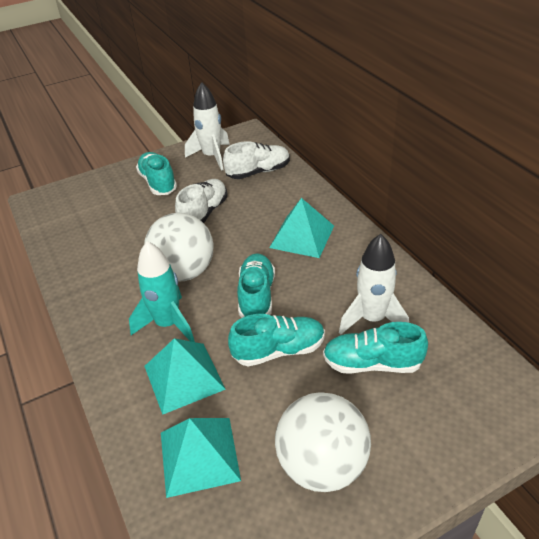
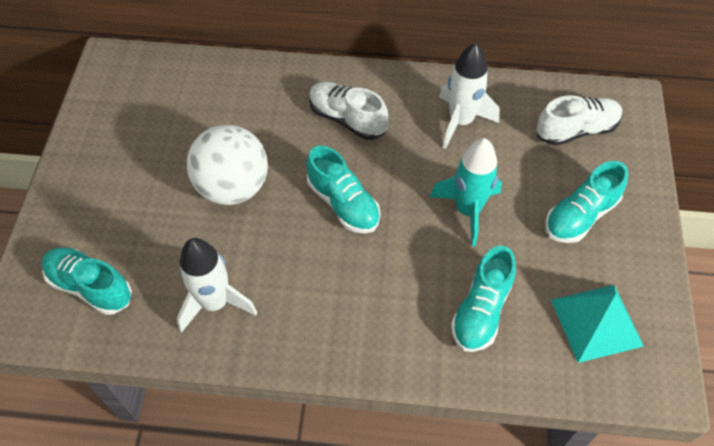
turquoise pyramid: [144,338,226,415] [161,418,241,498] [269,198,334,258] = 3 -> [551,285,644,363] = 1
white ball: [144,213,214,282] [275,392,371,492] = 2 -> [187,125,268,205] = 1

